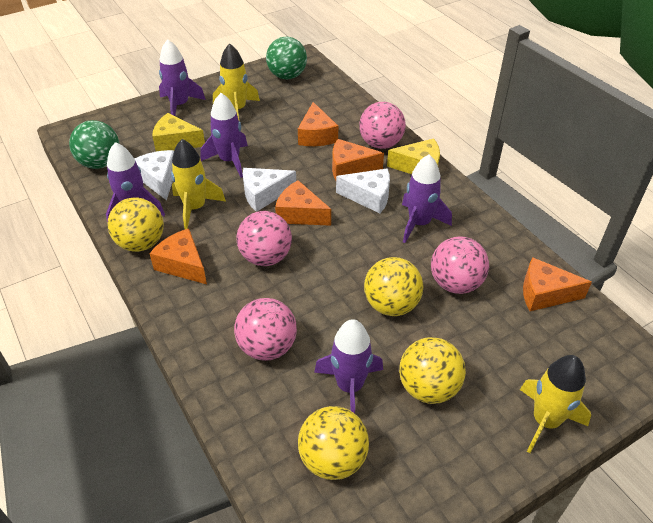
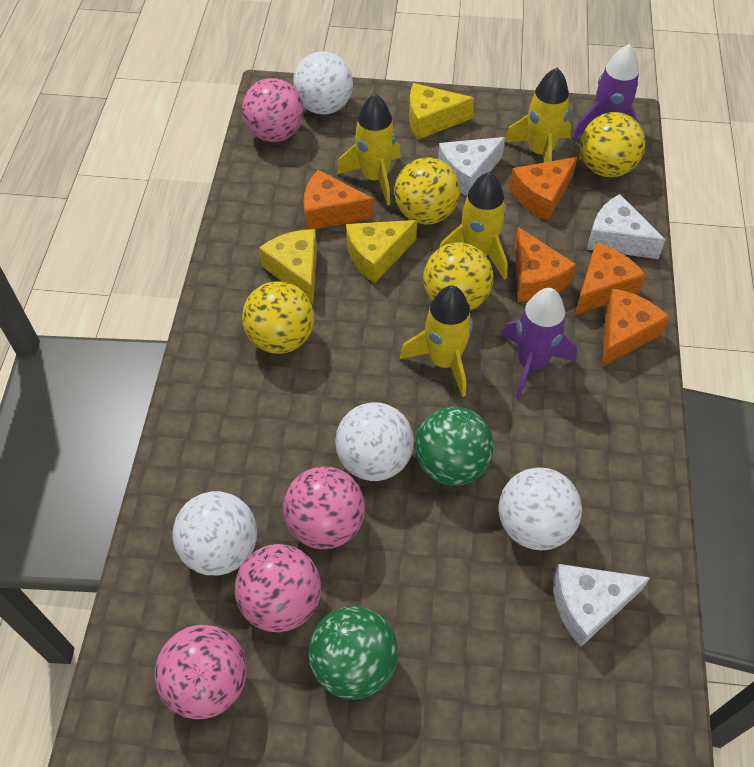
purple rocket: [106,142,165,224] [159,39,206,116] [201,93,248,178] [314,319,383,413] [402,155,452,243] = 5 -> [501,288,577,399] [572,44,639,140] = 2
white ball: none = 0 -> [172,491,257,575] [293,51,353,114] [335,403,414,481] [499,467,582,550] = 4
yellow cheese: [152,113,205,151] [387,138,440,174] = 2 -> [259,229,317,304] [346,220,417,283] [409,83,475,140] = 3
yellow rocket: [171,139,226,229] [213,43,260,120] [520,355,591,453] = 3 -> [337,94,401,205] [400,285,473,397] [440,172,508,280] [505,68,571,163] = 4

